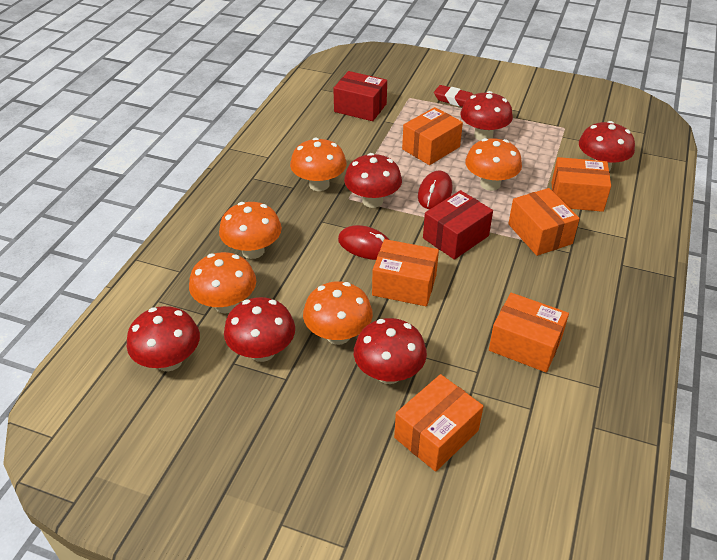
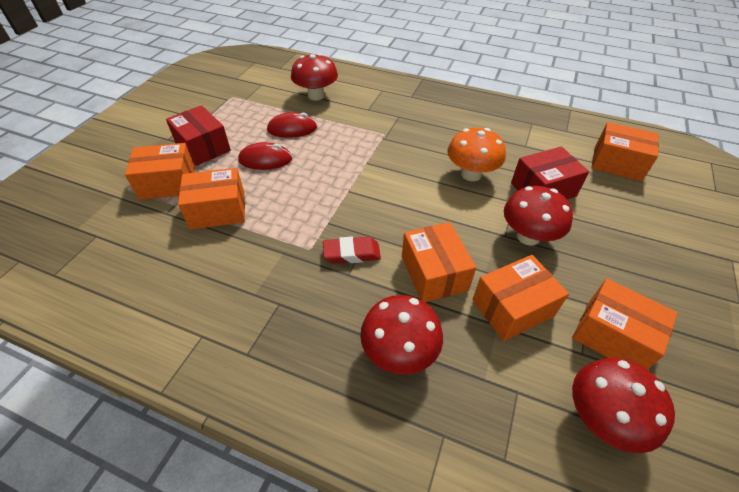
orange mushroom: [189,252,256,313] [219,202,282,259] [290,138,347,191] [303,281,373,345] [465,138,522,191] = 5 -> [447,128,506,181] = 1
red mushroom: [127,306,200,372] [224,297,295,362] [344,153,402,208] [354,318,427,384] [461,91,513,141] [579,121,635,171] = 6 -> [291,53,338,100] [360,295,443,375] [504,186,573,246] [572,358,675,453] = 4

